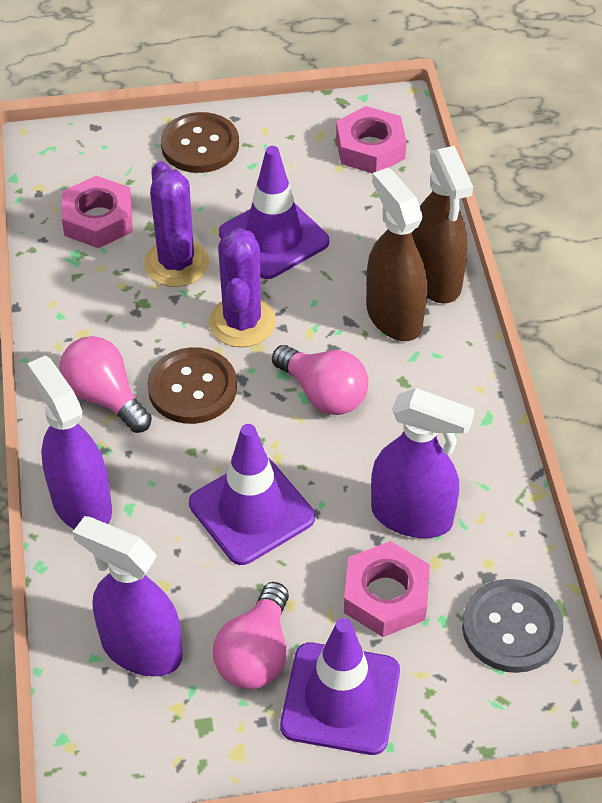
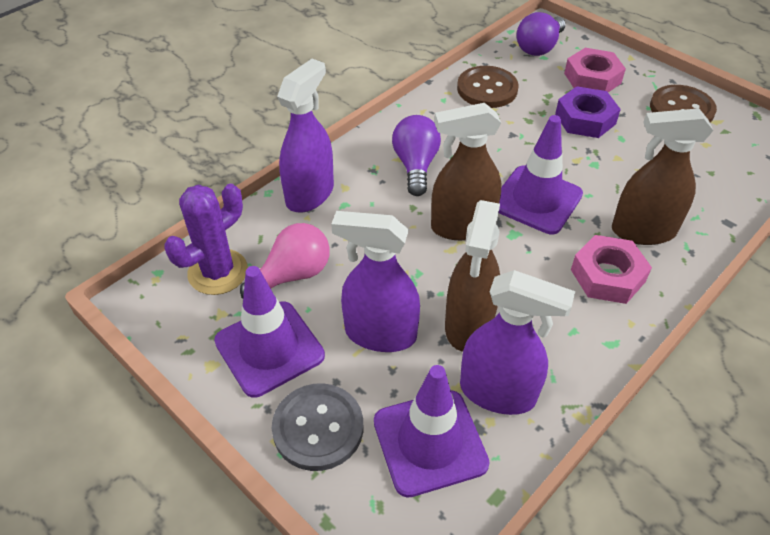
brown spray bottle: [366,168,427,341] [412,146,473,304] = 2 -> [431,103,501,240] [445,200,500,352] [612,108,713,245] = 3
pink light bulb: [59,336,152,433] [213,582,289,689] [272,345,368,415] = 3 -> [240,223,330,298] = 1
pink nut: [62,176,132,248] [336,106,407,174] [344,541,430,637] = 3 -> [564,48,626,92] [571,235,652,304] = 2
purple cactus: [144,161,209,287] [209,228,276,347] = 2 -> [164,184,248,295] = 1
purple light bulb: none = 0 -> [392,115,441,196] [516,12,566,56] = 2
purple nut: none = 0 -> [555,86,621,138] = 1

